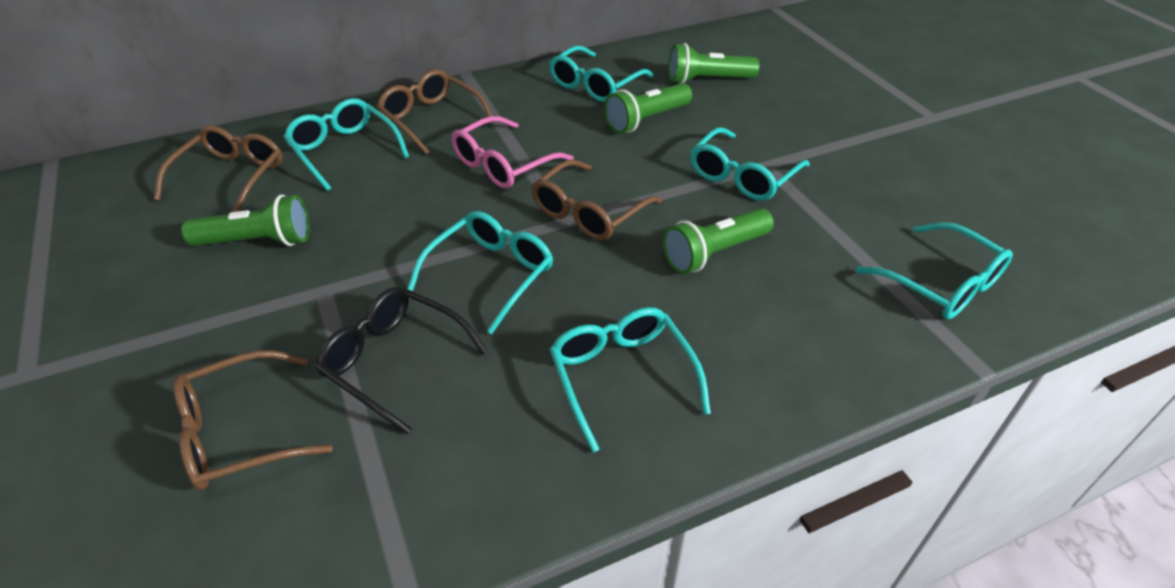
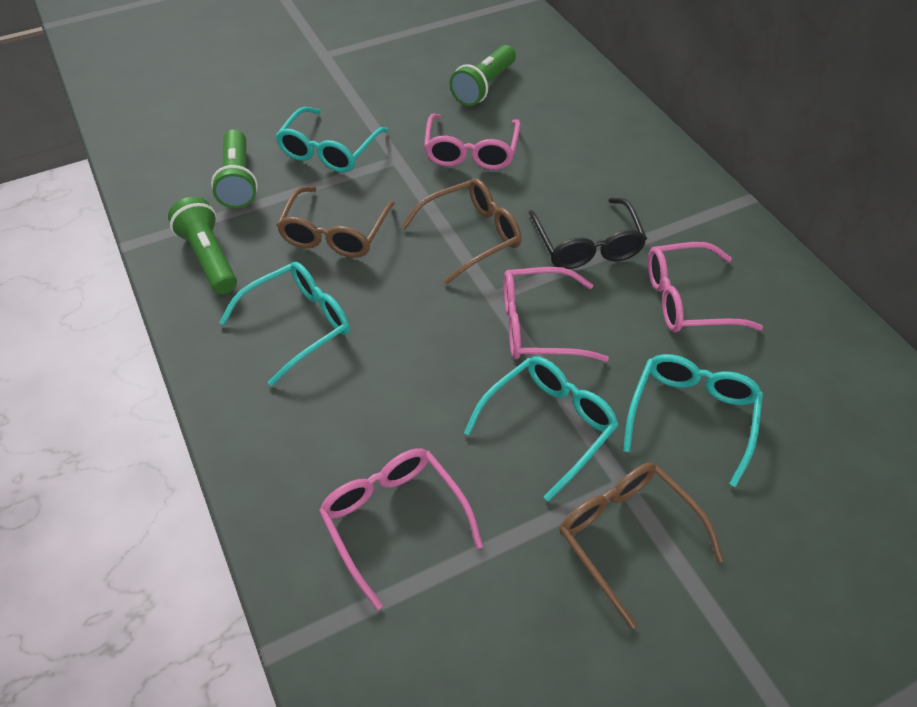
brown glasses: [154,125,283,212] [173,350,333,490] [376,69,493,155] [531,159,662,241] = 4 -> [276,186,395,258] [401,178,522,285] [559,463,724,629] = 3
green flashlight: [182,195,310,246] [604,83,692,134] [662,208,774,274] [668,43,759,84] = 4 -> [168,197,237,294] [211,129,258,209] [450,45,516,106] = 3
pink glasses: [451,116,574,189] = 1 -> [319,449,483,610] [424,114,521,170] [504,267,609,362] [648,242,763,333] = 4
turquoise glasses: [284,98,409,191] [407,211,553,334] [549,46,654,102] [549,307,711,453] [690,127,810,201] [856,222,1013,319] = 6 -> [219,262,350,386] [276,107,389,173] [464,356,619,502] [623,354,763,487] = 4

